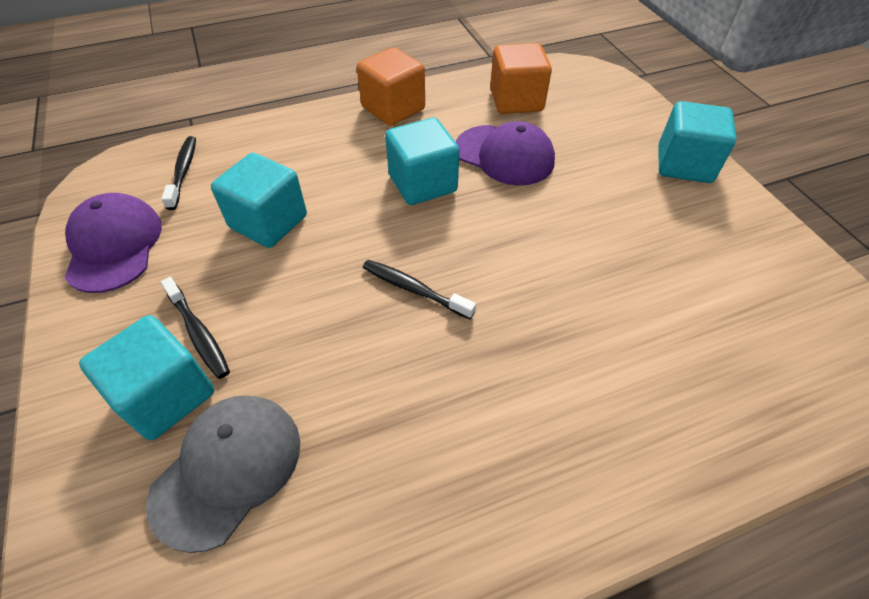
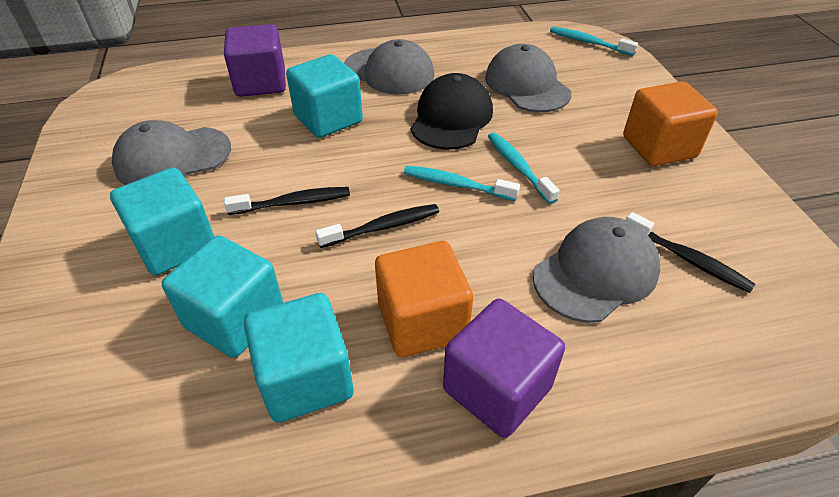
black cap: none = 0 -> [411,73,493,150] = 1
grey cap: [146,395,300,553] = 1 -> [112,120,231,185] [344,39,434,95] [485,44,572,112] [533,217,660,323] = 4
purple cap: [65,193,162,293] [456,121,555,186] = 2 -> none = 0
purple cube: none = 0 -> [224,24,286,97] [443,299,565,438] = 2
turquoise toothbrush: none = 0 -> [404,166,520,201] [488,132,559,204] [550,27,638,56] = 3

